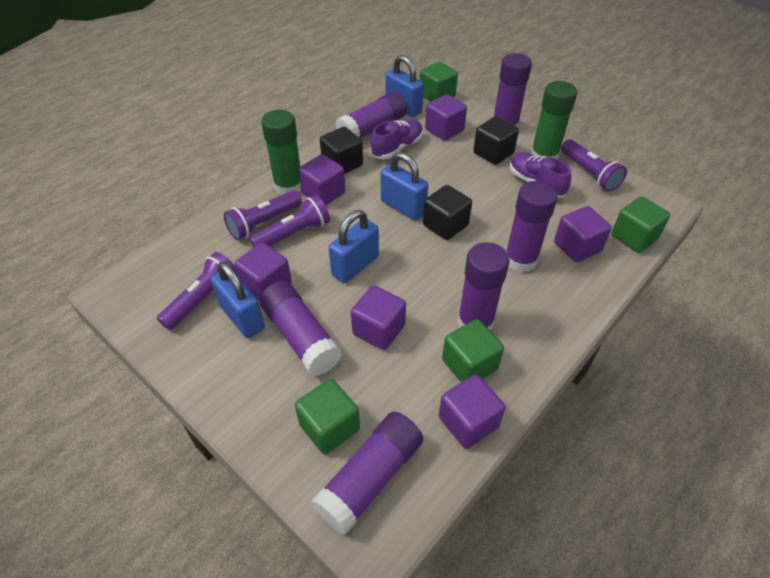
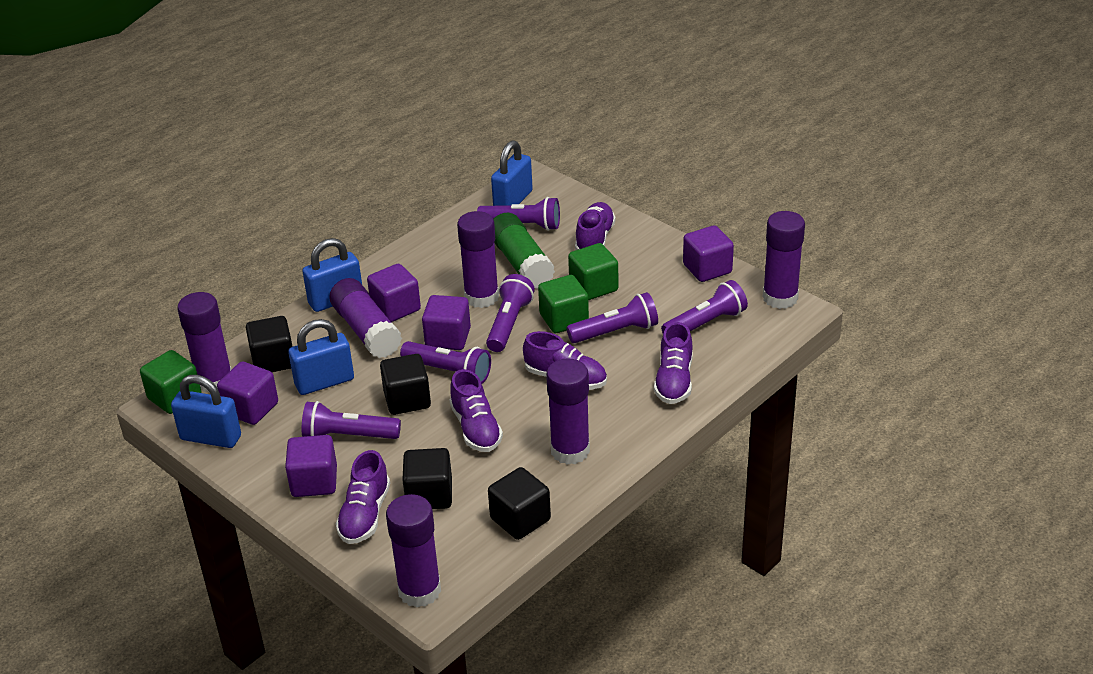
black cube: [320,127,363,174] [423,185,472,240] [473,116,519,165] = 3 -> [246,316,293,372] [380,354,431,415] [402,448,452,509] [488,467,551,540] = 4
green cube: [295,379,360,454] [420,62,458,102] [442,319,504,382] [611,196,670,253] = 4 -> [140,350,202,414] [538,275,589,333] [568,243,618,300] = 3
green glue stick: [261,110,301,195] [530,81,577,159] = 2 -> [494,213,555,289] = 1
purple cube: [235,243,292,301] [298,154,345,206] [351,285,406,350] [425,94,467,141] [439,374,505,449] [554,206,612,262] = 6 -> [217,361,278,425] [285,435,337,497] [367,263,421,322] [422,295,471,350] [683,225,734,282] = 5
purple flashlight: [157,252,238,330] [224,190,302,240] [250,195,330,247] [561,140,627,192] = 4 -> [302,401,401,439] [400,341,491,384] [477,197,560,231] [486,274,535,352] [567,292,658,343] [661,280,748,333] = 6
purple shoe: [371,120,423,159] [509,152,571,198] = 2 -> [336,450,390,544] [450,369,503,452] [523,331,607,390] [575,202,616,250] [654,322,693,404] = 5

